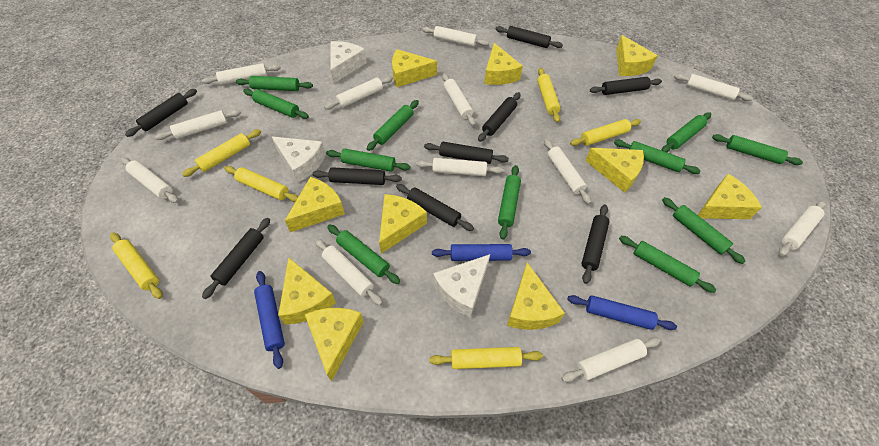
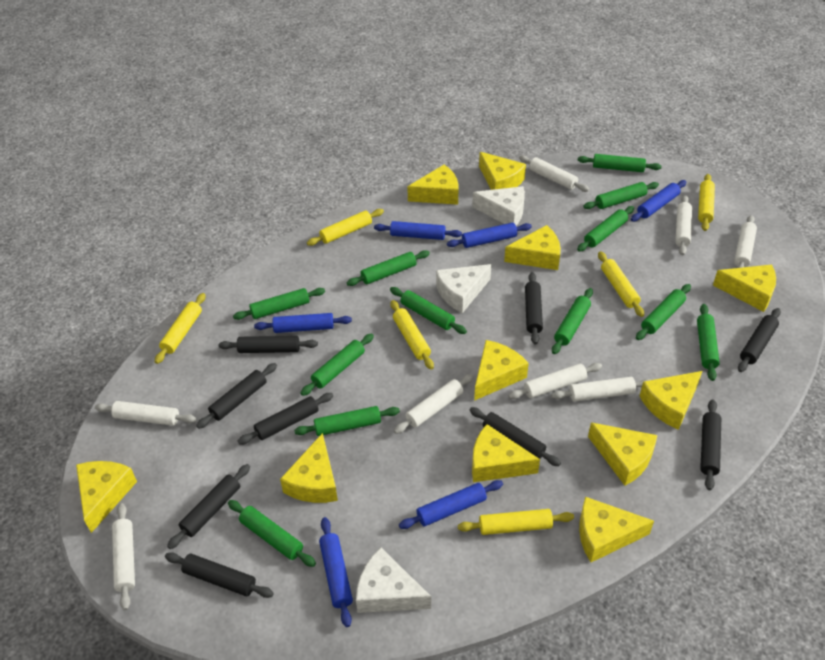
blue rolling pin: [254,271,285,369] [432,244,531,261] [567,295,677,330] = 3 -> [254,313,352,333] [319,517,353,627] [374,221,462,240] [399,480,503,529] [447,223,532,248] [631,180,686,222] = 6
green rolling pin: [236,76,313,91] [243,89,309,119] [326,149,411,172] [327,224,400,284] [367,100,419,151] [498,165,521,240] [614,140,700,174] [619,236,716,293] [662,112,711,152] [662,197,746,264] [712,134,803,165] = 11 -> [228,500,316,567] [233,288,325,320] [294,406,400,436] [300,333,374,396] [346,250,430,286] [390,287,467,334] [552,288,593,354] [577,206,634,251] [578,154,662,172] [583,182,659,209] [636,284,691,340] [697,304,720,381] = 12
white rolling pin: [121,157,179,203] [155,110,241,140] [202,63,281,85] [315,238,383,305] [324,76,393,110] [416,158,504,176] [422,26,489,47] [442,73,476,126] [544,139,591,204] [561,337,661,382] [674,73,753,101] [779,201,826,256] = 12 -> [95,401,196,426] [112,503,135,610] [394,374,474,434] [508,363,602,399] [519,155,590,192] [551,377,650,402] [675,195,692,255] [734,215,757,268] = 8
yellow cheese: [278,257,336,325] [285,177,345,232] [305,308,364,382] [379,194,427,254] [392,49,437,87] [484,43,523,85] [507,262,565,330] [585,148,644,193] [616,35,658,76] [698,174,762,219] = 10 -> [76,461,137,533] [280,433,338,503] [407,165,458,205] [472,424,540,482] [474,340,529,401] [479,152,526,190] [504,225,561,270] [579,497,654,562] [588,422,657,486] [640,371,702,430] [713,264,776,312] = 11

